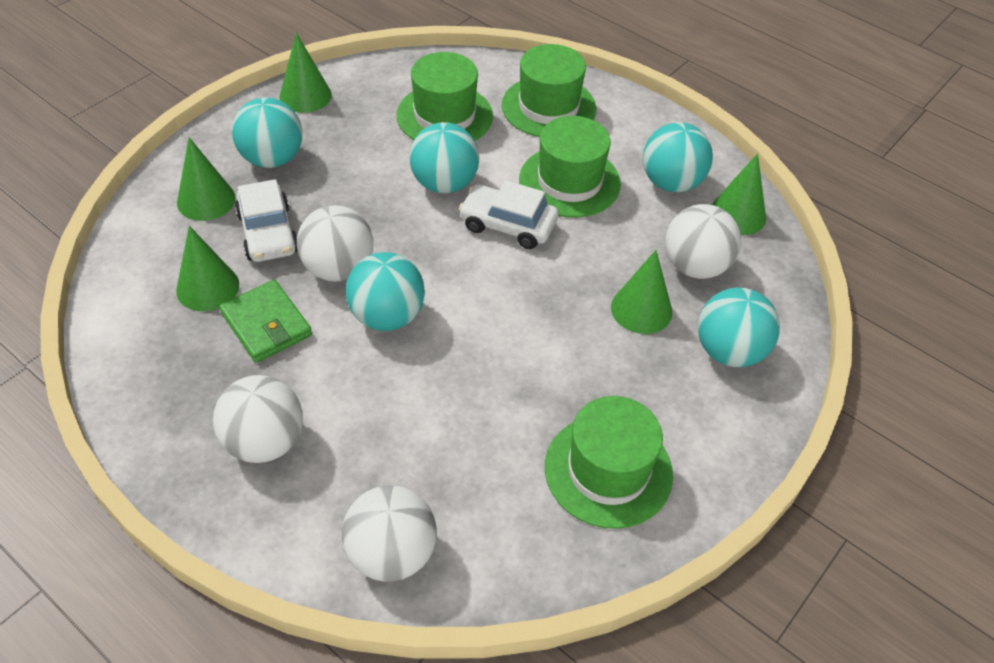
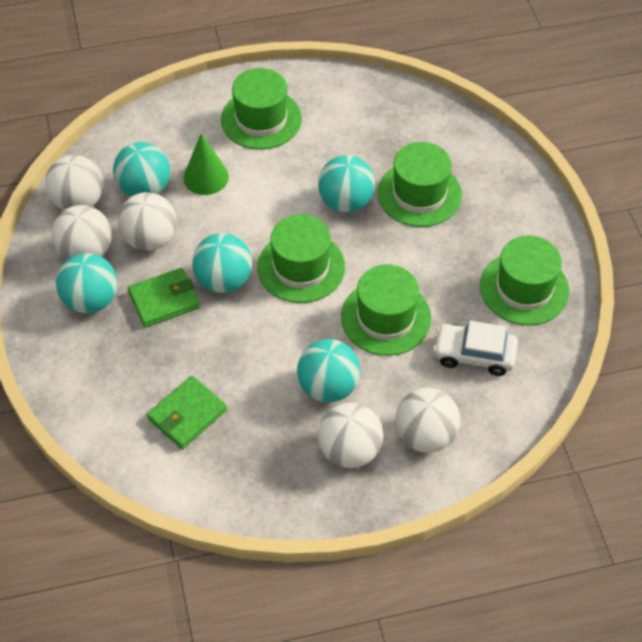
green cone: [176,226,239,311] [177,137,236,221] [279,33,332,113] [611,250,672,334] [712,153,766,235] = 5 -> [183,134,229,195] = 1
green hat: [397,52,493,141] [502,44,596,137] [519,116,621,218] [545,396,673,529] = 4 -> [221,68,302,150] [257,214,345,303] [341,264,431,356] [377,142,462,227] [480,236,569,325] = 5
green wallet: [219,280,312,363] = 1 -> [128,268,200,328] [147,376,227,449] = 2
white ball: [213,375,303,463] [297,205,373,282] [342,485,437,582] [665,204,741,279] = 4 -> [45,155,103,210] [52,205,112,260] [118,192,177,251] [318,403,384,468] [395,387,460,453] = 5
white car: [235,179,297,262] [459,180,558,249] = 2 -> [433,321,518,376] = 1

